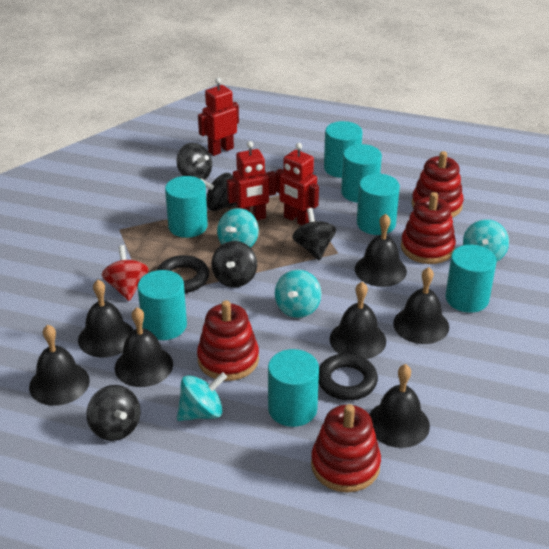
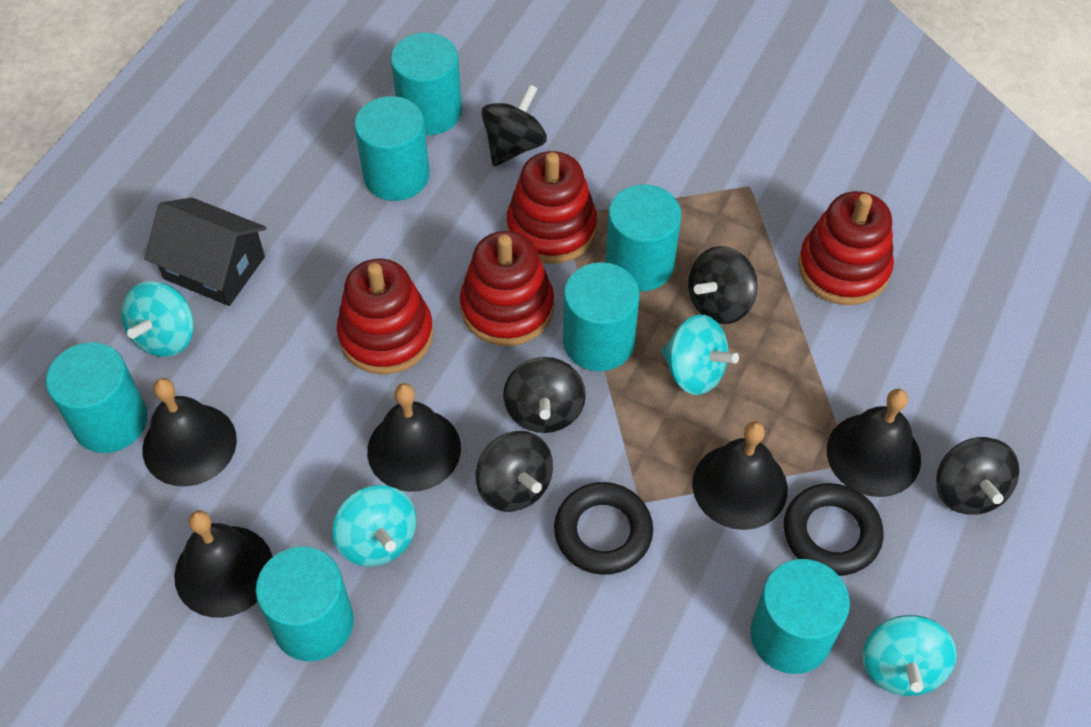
black bell: [29,325,90,406] [78,280,134,357] [115,307,173,387] [329,282,386,359] [355,214,407,287] [369,364,430,448] [393,267,449,344] = 7 -> [143,378,237,487] [174,510,273,618] [367,383,461,492] [692,422,788,530] [827,389,921,497] = 5
black house: none = 0 -> [144,198,267,306] = 1
red robot: [198,77,239,156] [227,141,276,220] [275,143,319,225] = 3 -> none = 0
red spinning top: [102,245,149,301] = 1 -> none = 0

